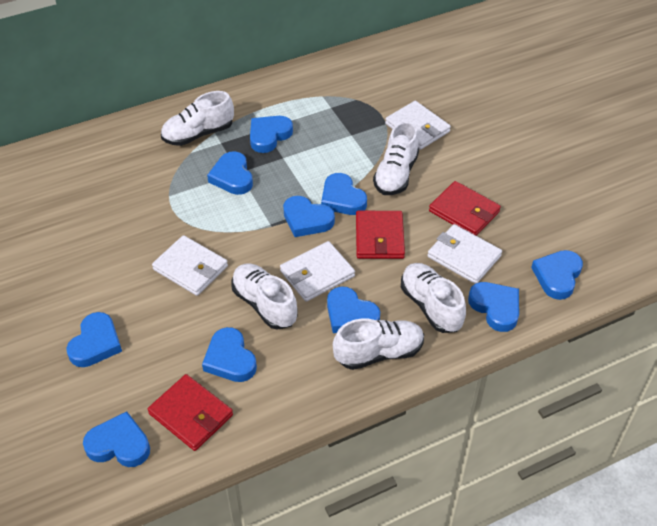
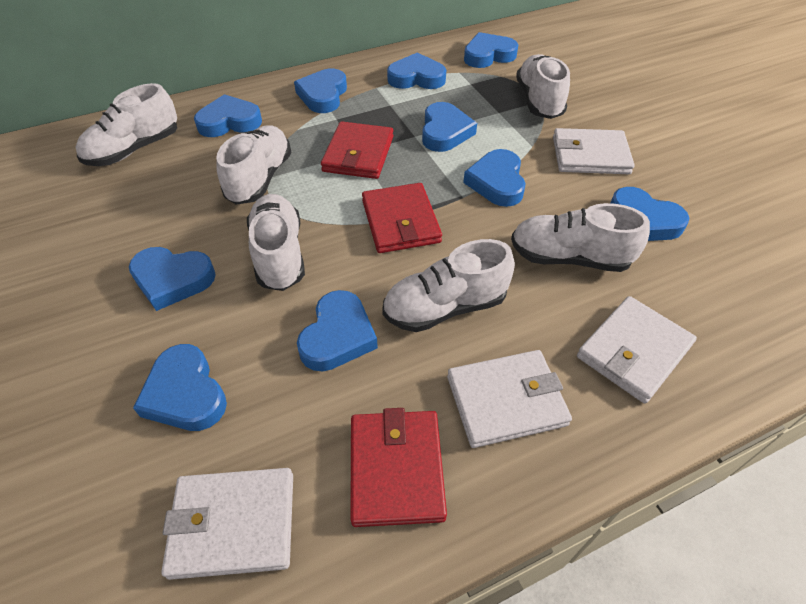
white shoe: [161,91,234,146] [232,264,298,330] [333,318,424,370] [373,121,419,195] [401,263,466,333] = 5 -> [76,83,177,166] [216,125,291,205] [247,194,305,291] [382,239,515,332] [511,203,650,272] [516,54,570,119] = 6

